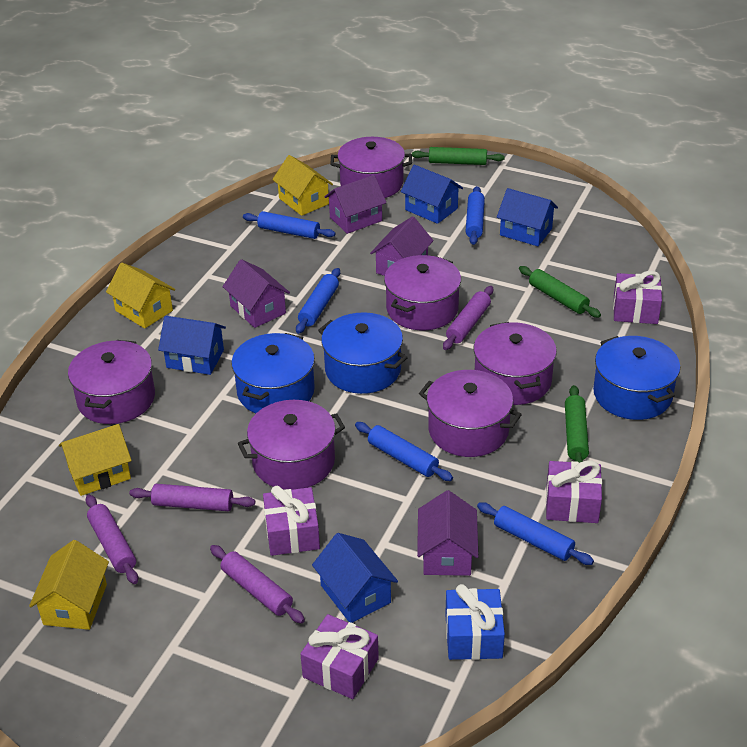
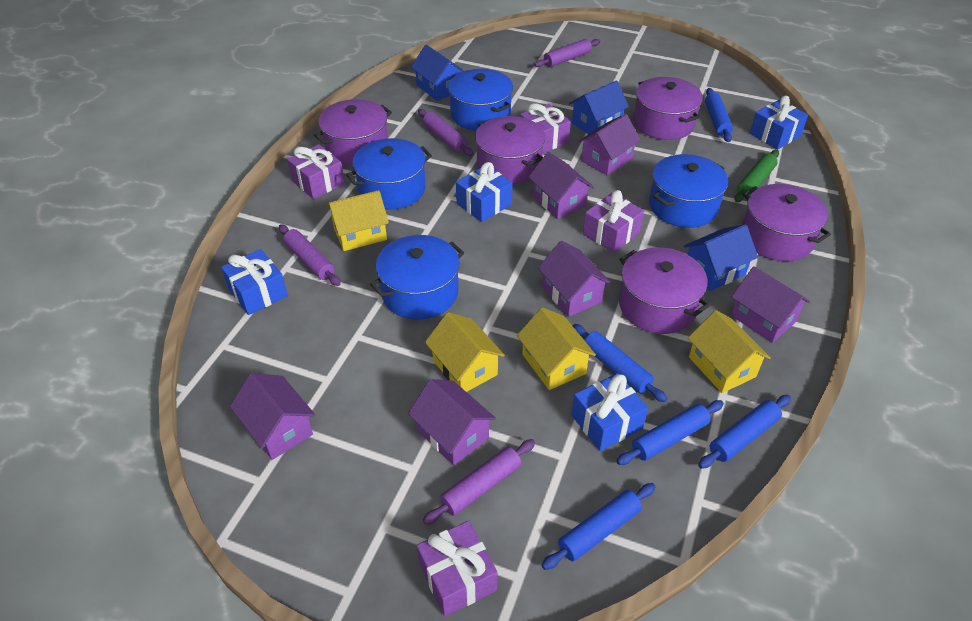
blue gift: [445,584,505,660] = 1 -> [221,249,288,315] [456,162,513,222] [571,373,648,451] [750,96,808,150] = 4
blue house: [158,316,226,375] [312,533,398,623] [401,165,463,224] [497,188,558,246] = 4 -> [411,45,464,101] [569,81,629,134] [684,224,758,291] = 3
blue pot: [231,333,315,413] [318,312,408,394] [593,336,680,420] = 3 -> [346,138,432,210] [370,235,464,320] [448,69,513,131] [649,154,728,228] = 4
green rolling pin: [412,147,505,165] [519,266,601,318] [565,385,589,463] = 3 -> [734,150,779,202] = 1
purple house: [222,259,290,328] [324,175,386,234] [370,216,434,276] [417,490,478,576] = 4 -> [230,373,315,460] [408,379,496,465] [528,152,594,219] [538,241,611,317] [578,114,641,176] [731,266,810,343] = 6
purple pot: [68,340,155,424] [238,400,345,490] [330,137,412,198] [384,255,461,330] [419,370,522,457] [474,322,557,405] = 6 -> [314,99,392,165] [475,116,545,184] [619,247,710,334] [633,77,703,140] [742,184,831,261] = 5

